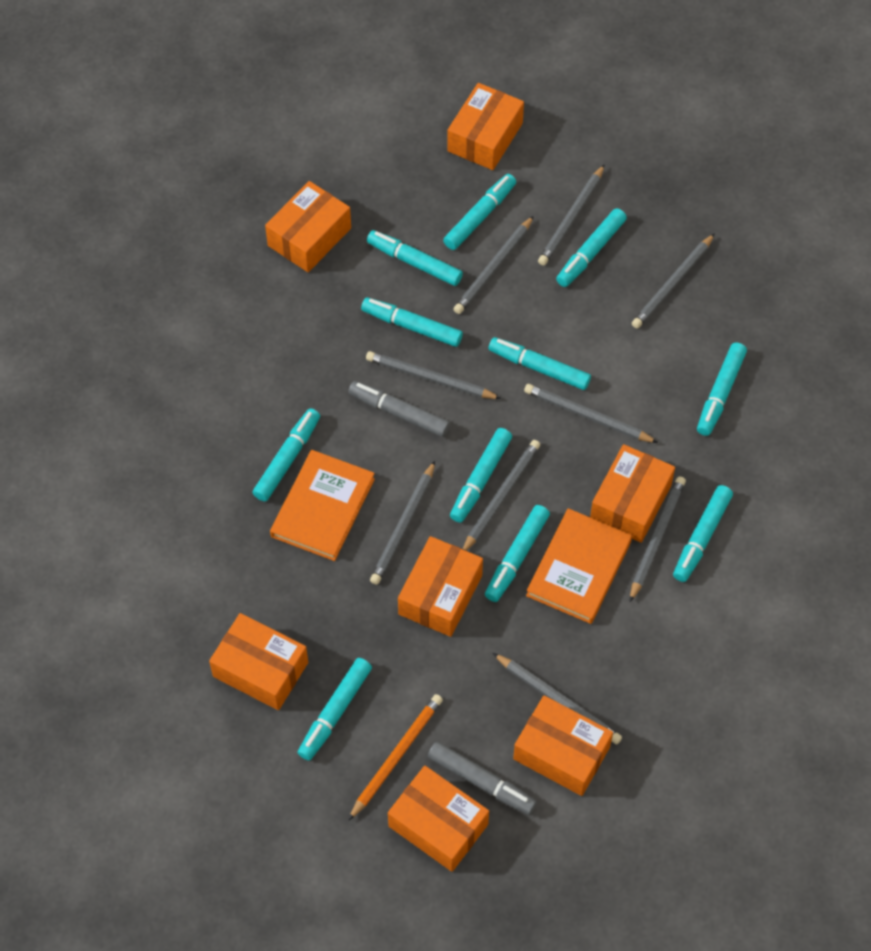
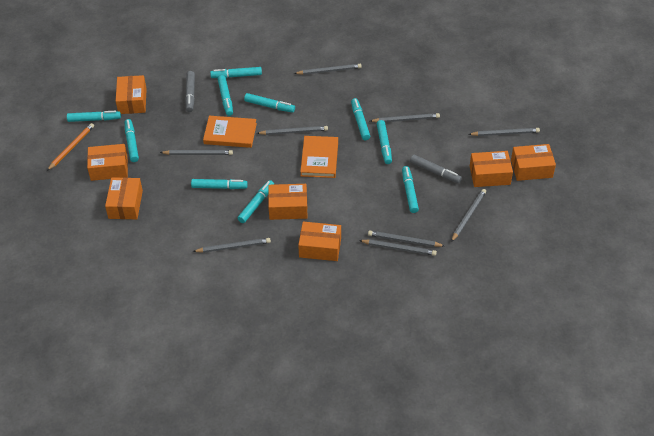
turquoise marker: [252,408,320,502] [297,658,372,761] [361,297,463,347] [367,230,463,286] [443,174,516,250] [450,428,512,523] [485,505,550,602] [488,337,591,390] [556,208,627,287] [673,485,733,582] [697,343,747,436] = 11 -> [67,111,121,122] [125,119,139,162] [191,179,248,189] [210,67,262,78] [218,75,233,116] [238,180,274,223] [244,93,295,113] [351,98,370,140] [377,120,392,164] [402,166,419,213] = 10

